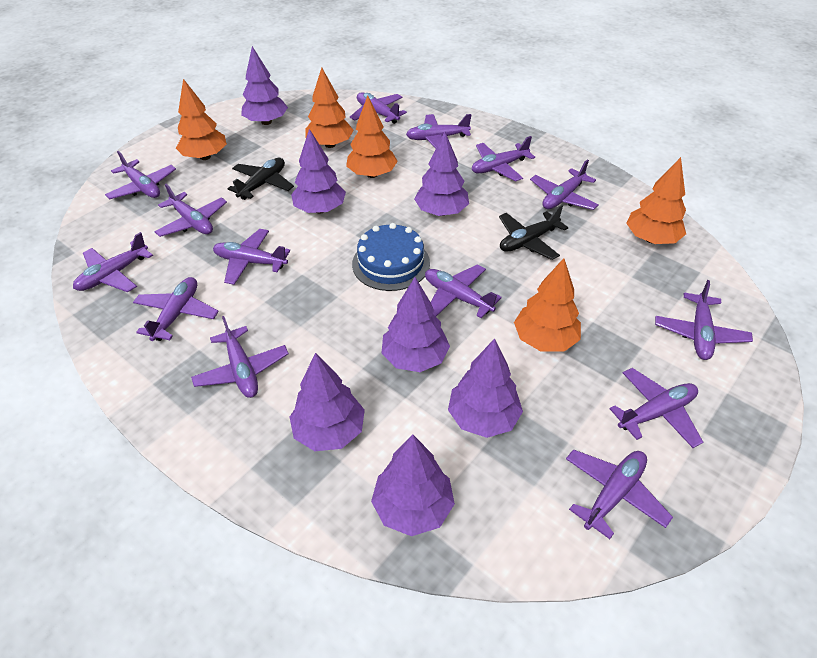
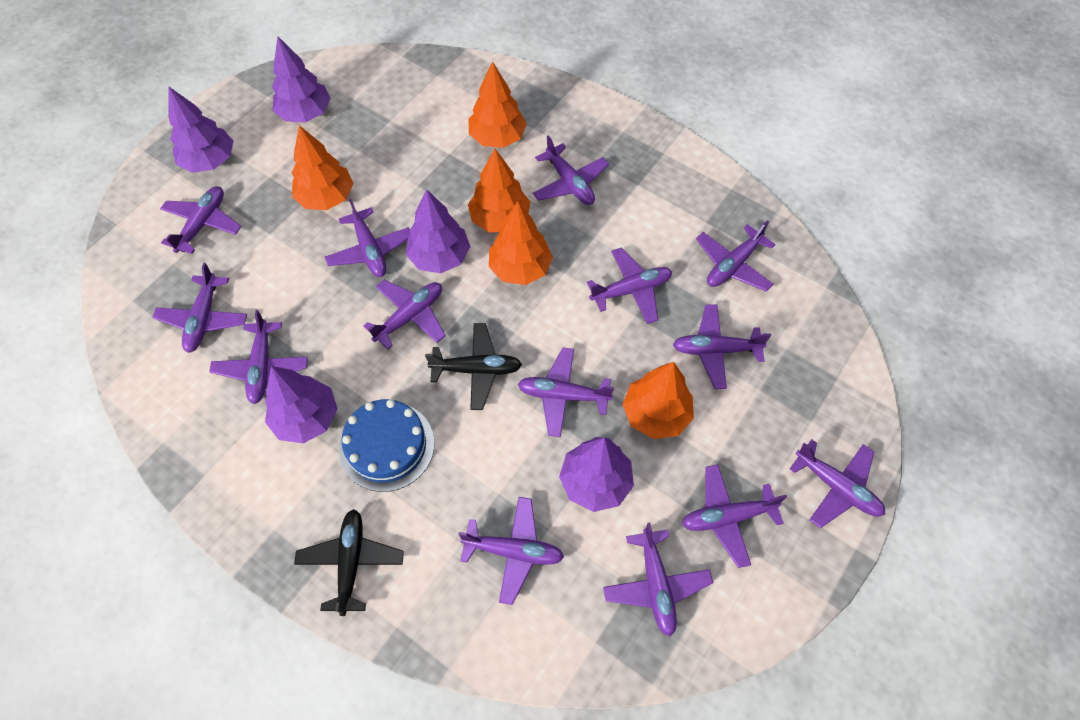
purple tree: [241,46,288,125] [290,353,365,451] [291,129,346,213] [371,435,455,536] [382,277,450,372] [414,131,469,216] [448,338,523,438] = 7 -> [169,87,233,173] [265,366,337,444] [272,36,331,122] [406,189,470,273] [559,437,634,512] = 5

